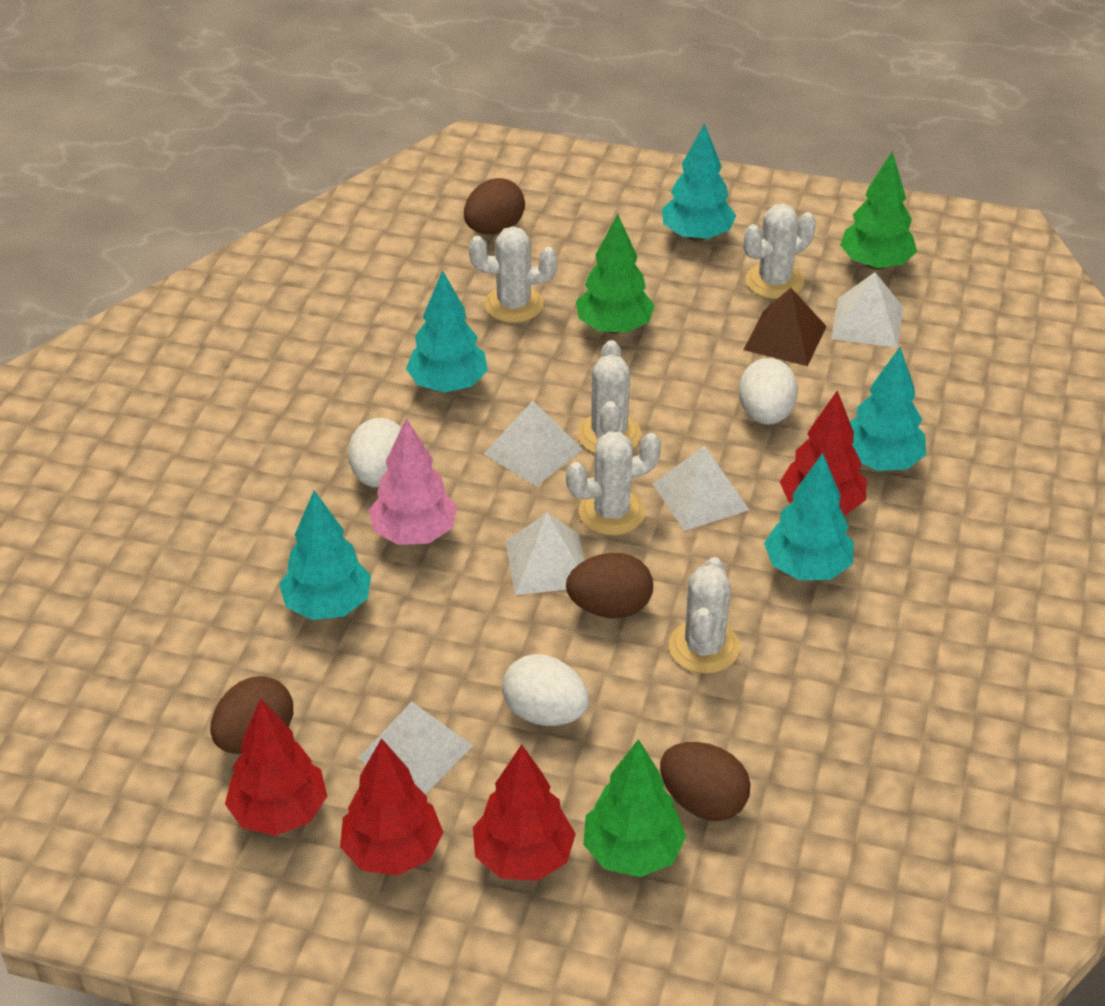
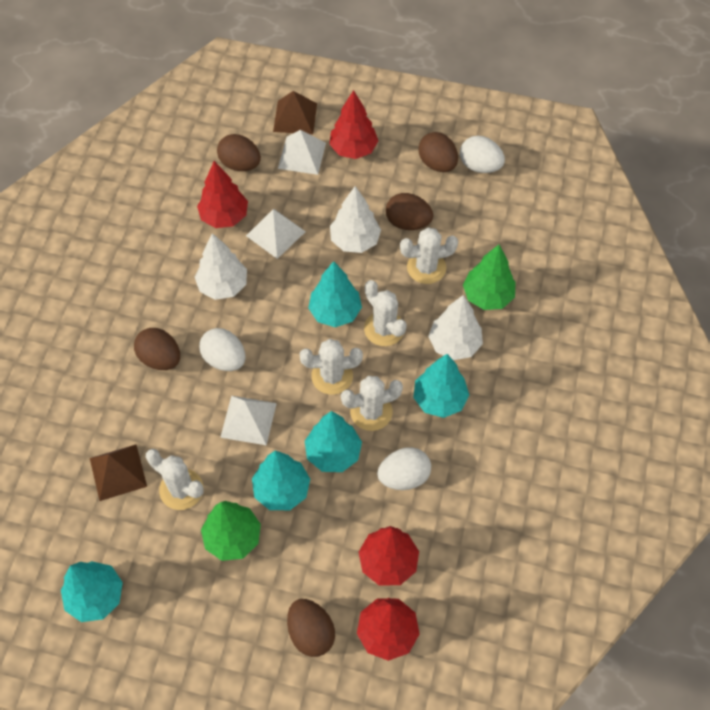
brown egg: [210,676,293,754] [464,178,525,234] [566,553,653,618] [660,742,750,821] = 4 -> [134,328,180,370] [217,134,261,171] [287,599,335,657] [386,193,433,230] [418,132,458,172] = 5
brown pyramid: [744,288,827,366] = 1 -> [90,445,147,501] [273,91,317,134] = 2
green tree: [576,214,655,334] [583,739,686,877] [840,151,917,270] = 3 -> [201,501,261,561] [463,245,516,310] = 2
pink tree: [369,418,457,545] = 1 -> none = 0
white pyramid: [358,702,473,794] [484,401,583,486] [505,513,584,595] [653,446,749,531] [831,272,903,348] = 5 -> [220,396,277,446] [246,209,306,259] [278,130,326,175] = 3
white tree: none = 0 -> [195,233,247,300] [330,186,381,253] [428,295,483,360] = 3

